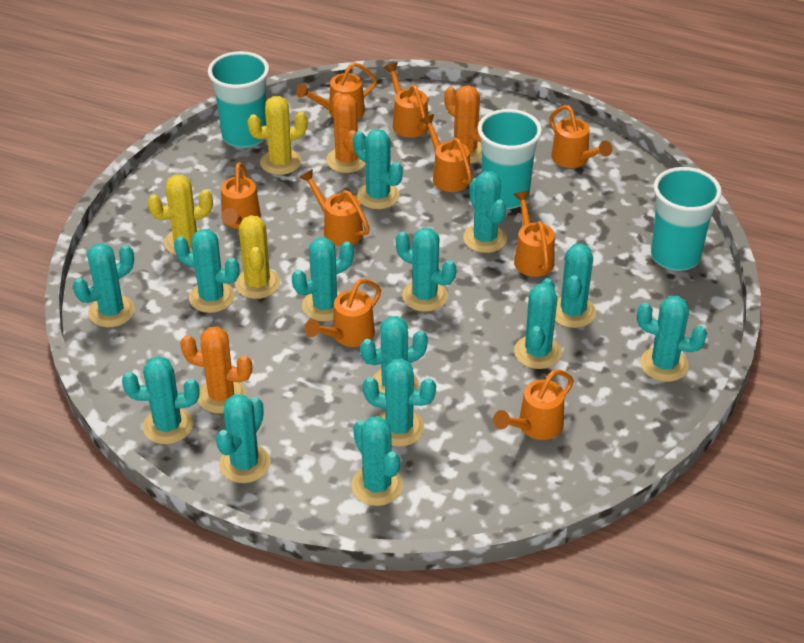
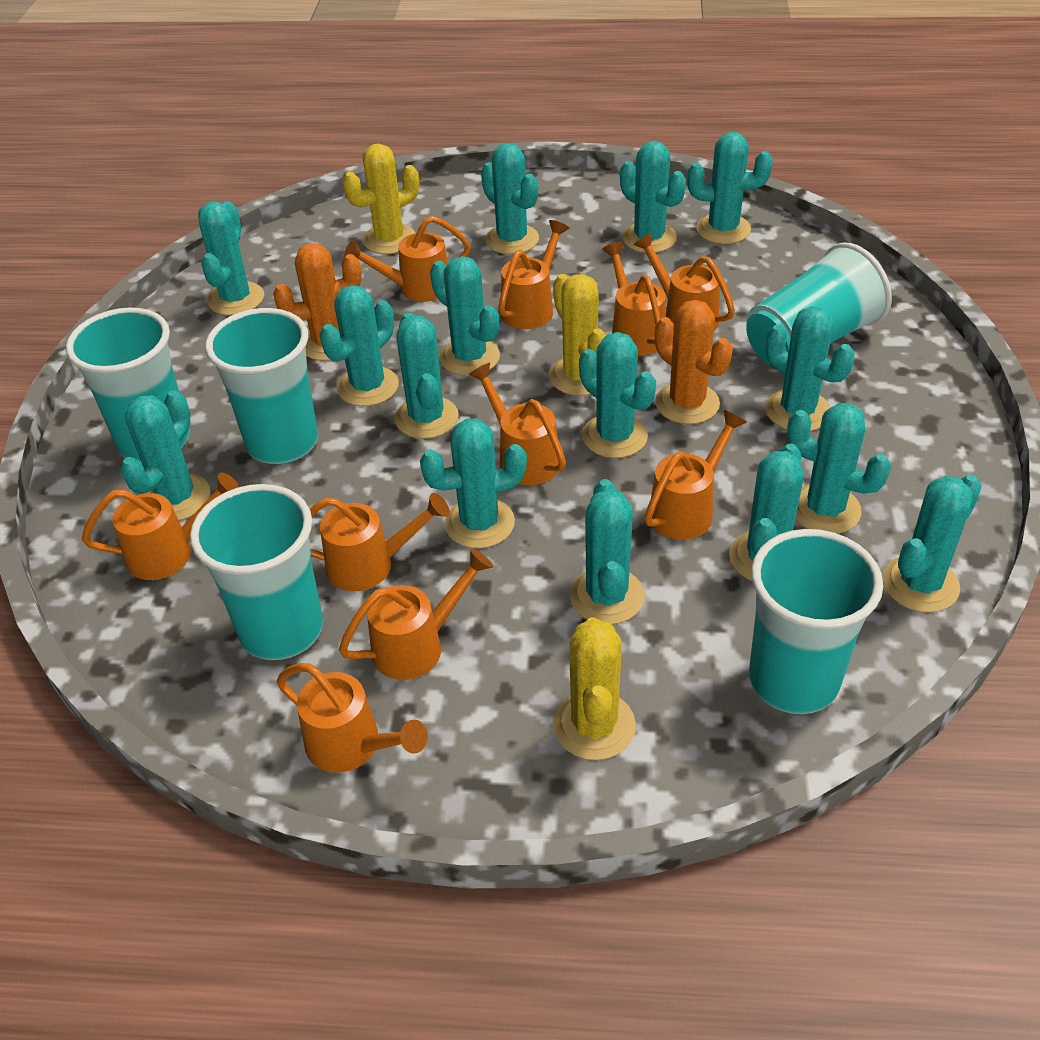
orange cactus: [180,326,252,414] [326,92,365,173] [444,85,482,164] = 3 -> [273,243,362,361] [655,300,733,424] = 2
orange watering can: [221,162,261,229] [296,62,377,119] [299,169,370,246] [305,279,381,347] [384,63,428,138] [420,114,472,192] [493,369,574,440] [514,191,555,277] [549,105,612,168] = 9 -> [82,473,239,580] [277,663,428,773] [310,493,450,591] [339,548,494,680] [344,216,471,302] [468,363,566,485] [498,220,569,329] [602,242,666,355] [633,232,735,331] [644,410,747,540] = 10
turquoise cactus: [73,243,135,327] [122,356,199,444] [174,229,240,313] [216,394,270,483] [292,237,354,322] [351,416,403,506] [353,129,403,209] [360,316,428,393] [363,359,436,447] [396,228,456,312] [463,171,507,253] [514,278,562,369] [555,243,596,328] [637,296,707,382] = 14 -> [120,390,210,521] [198,201,264,316] [319,285,399,406] [395,312,459,439] [420,418,527,549] [430,256,500,376] [481,143,539,254] [570,479,645,624] [579,332,656,458] [620,141,686,253] [687,132,773,244] [729,443,804,581] [765,306,855,431] [787,403,891,534] [882,474,982,613] = 15
turquoise cup: [208,51,269,148] [477,109,542,209] [651,167,722,271] = 3 -> [66,307,190,461] [190,484,323,660] [205,308,318,464] [746,242,892,366] [749,529,883,714] = 5

